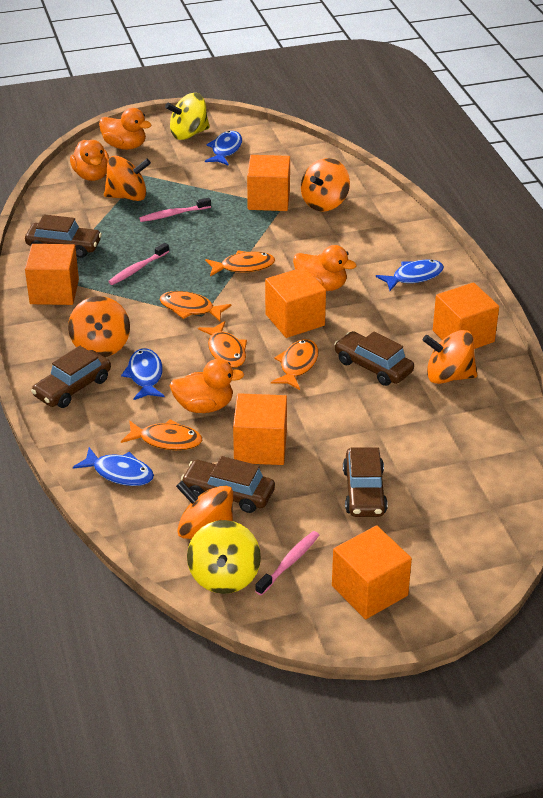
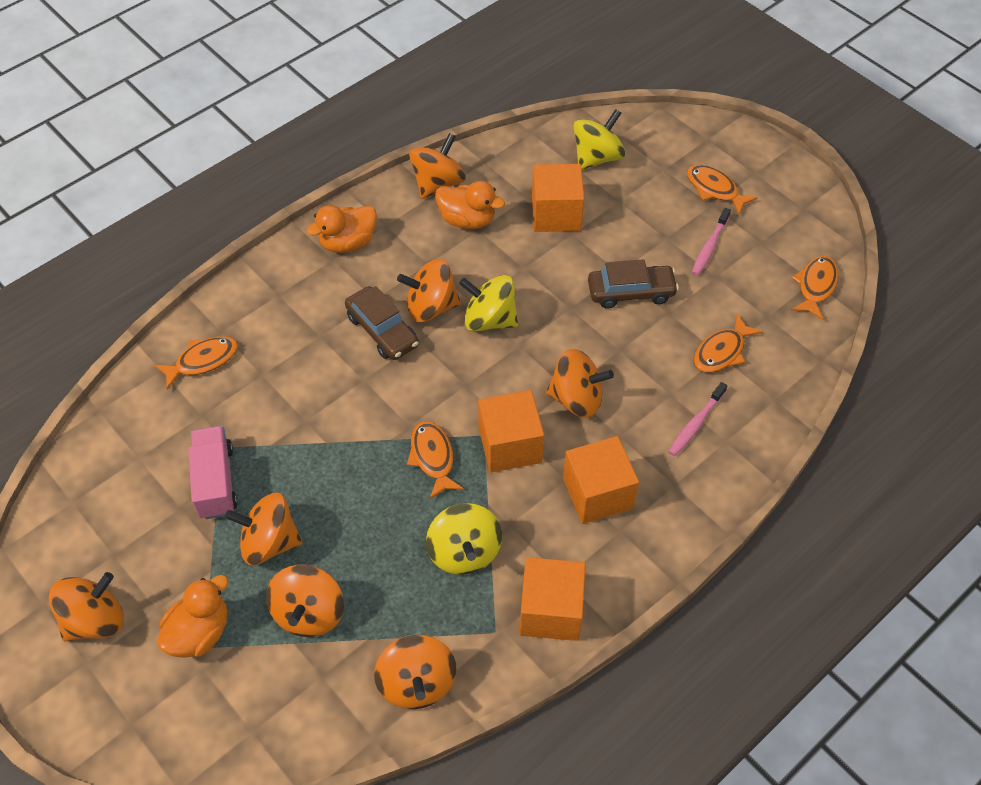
blue fish: [73,447,154,486] [121,348,165,400] [205,131,242,166] [376,260,444,291] = 4 -> none = 0
brown car: [25,214,102,258] [31,346,111,408] [181,456,275,513] [334,331,414,386] [343,447,388,517] = 5 -> [345,286,419,360] [588,259,679,309] = 2
orange cube: [25,244,79,305] [233,393,287,465] [247,155,290,211] [265,267,326,338] [332,525,412,619] [433,282,499,349] = 6 -> [478,390,544,472] [520,557,586,641] [532,164,584,232] [563,436,639,524] = 4
orange duck: [70,140,109,181] [99,108,152,150] [169,359,245,413] [293,245,357,291] = 4 -> [157,575,228,658] [306,205,377,253] [435,181,505,229] = 3
orange spinning top: [68,296,130,357] [104,155,151,201] [176,481,233,539] [301,158,350,211] [422,330,477,384] = 5 -> [49,572,124,641] [225,492,303,565] [266,564,344,637] [374,634,456,709] [397,259,461,322] [409,133,466,199] [546,349,614,418] = 7
pink toothbrush: [108,243,169,285] [139,197,211,222] [255,531,319,596] = 3 -> [668,382,727,456] [692,208,731,276] = 2
pink truck: none = 0 -> [188,426,238,519] = 1
yellow spinning top: [165,93,210,140] [187,520,261,594] = 2 -> [426,503,502,575] [459,275,518,332] [574,109,625,170] = 3

